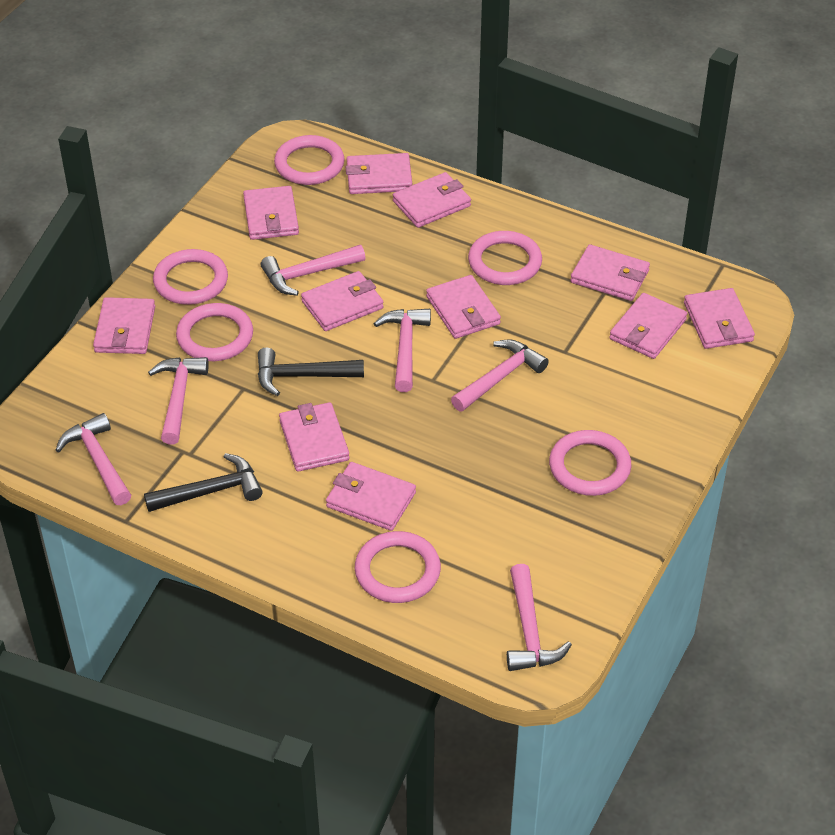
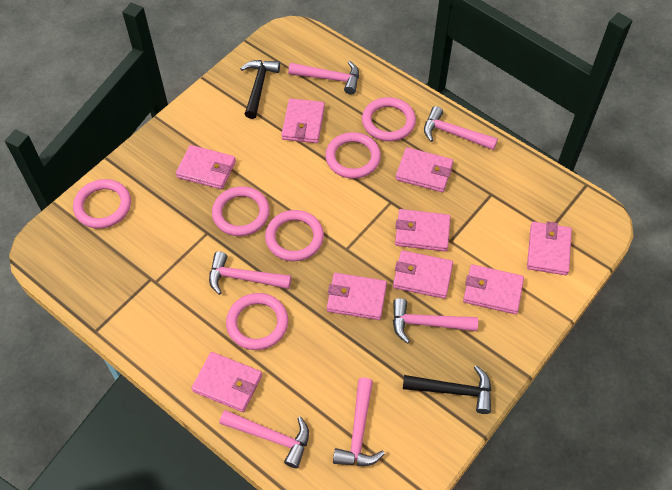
pink wallet: [93,297,155,354] [243,186,299,240] [279,402,350,472] [301,271,384,331] [326,462,416,531] [346,153,412,194] [393,172,471,228] [426,275,501,339] [571,244,650,301] [609,293,687,359] [684,288,755,349] = 11 -> [176,145,236,189] [191,352,262,412] [281,98,325,143] [327,273,387,320] [393,250,453,299] [395,209,451,252] [396,147,453,192] [463,264,524,314] [527,221,572,275] = 9

